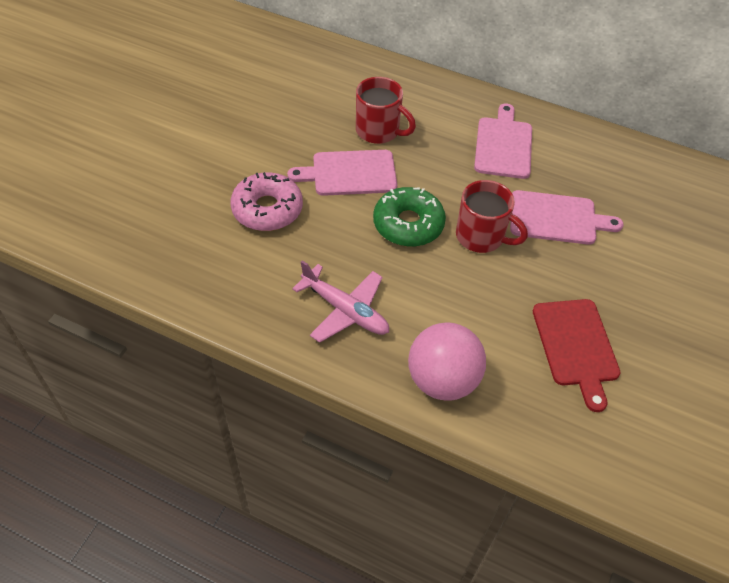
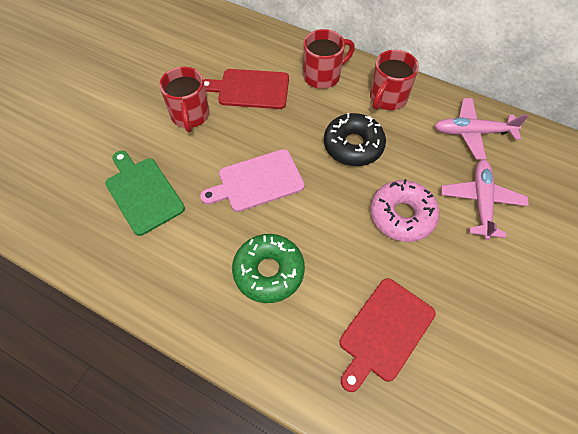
black donut: none = 0 -> [324,113,386,166] = 1
green cutting board: none = 0 -> [105,151,185,236] = 1
pink ball: [408,323,486,401] = 1 -> none = 0
pink cutting board: [287,150,397,196] [474,103,532,179] [510,190,624,245] = 3 -> [200,149,304,212] = 1
pink plane: [292,260,389,343] = 1 -> [435,98,528,160] [441,160,529,240] = 2
red cutting board: [533,299,620,412] = 1 -> [204,69,289,109] [339,278,436,392] = 2
red mug: [356,77,416,144] [456,180,528,253] = 2 -> [159,67,209,132] [303,29,355,89] [370,50,419,110] = 3

